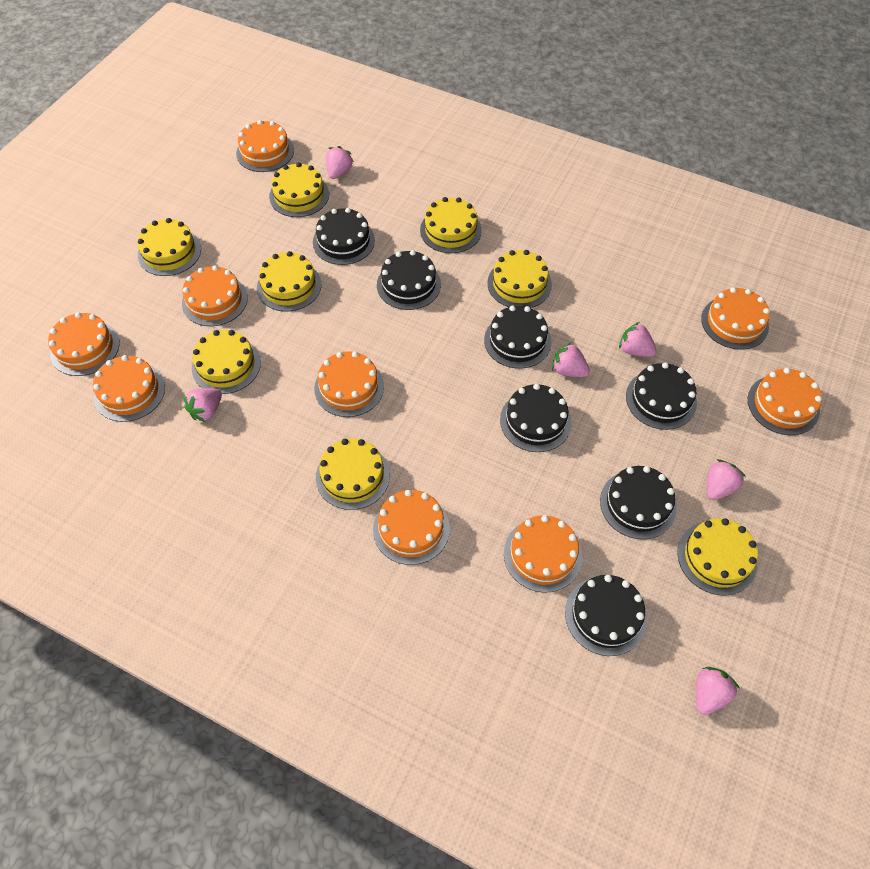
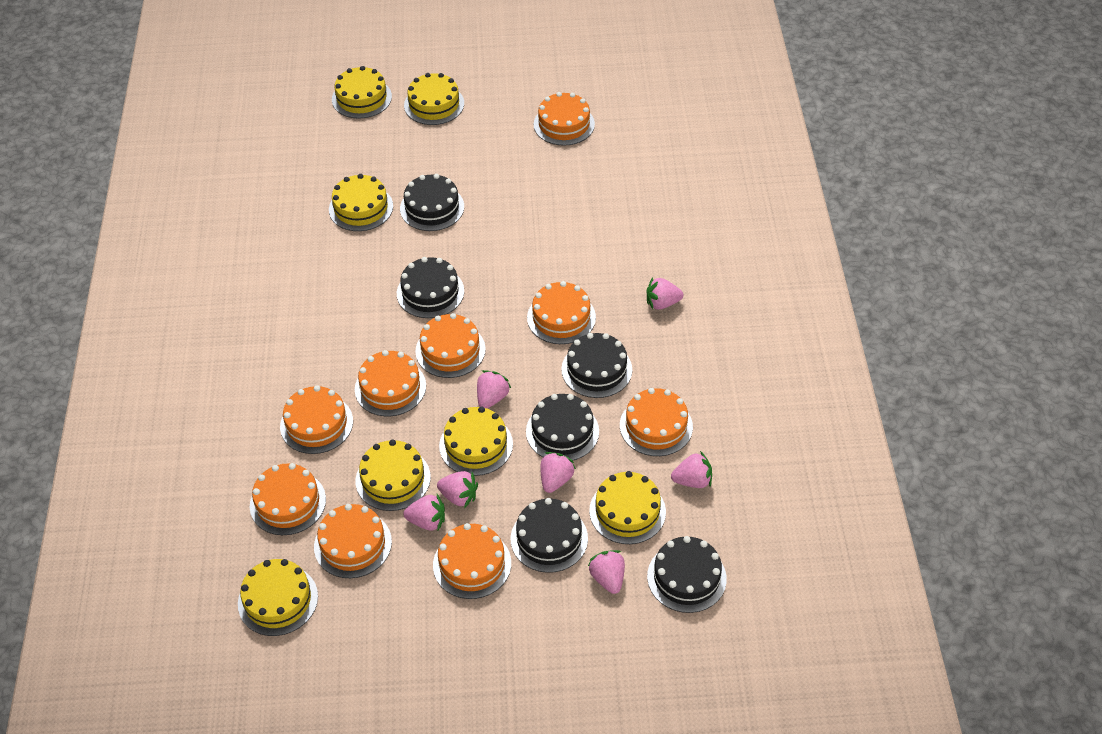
black cake: [313,208,375,265] [377,250,441,310] [484,305,551,368] [500,384,572,452] [565,575,647,656] [600,466,677,539] [626,362,697,430] = 7 -> [397,257,464,318] [400,174,464,231] [511,498,588,573] [526,394,599,460] [561,333,632,398] [647,536,727,613] = 6
pink strawberry: [184,388,222,422] [326,146,354,179] [552,342,590,377] [619,322,657,357] [696,667,740,715] [707,459,746,500] = 6 -> [403,494,445,531] [437,471,478,508] [477,370,511,409] [540,452,576,493] [588,550,625,594] [647,277,683,310] [671,451,712,488] = 7
yellow cake: [137,218,201,276] [192,330,261,394] [257,251,322,311] [269,162,329,217] [316,438,390,510] [420,197,482,253] [487,250,552,308] [677,518,758,595] = 8 -> [238,559,318,636] [329,174,393,231] [332,66,392,119] [356,439,431,511] [404,73,464,125] [439,407,513,476] [589,471,666,544] = 7

